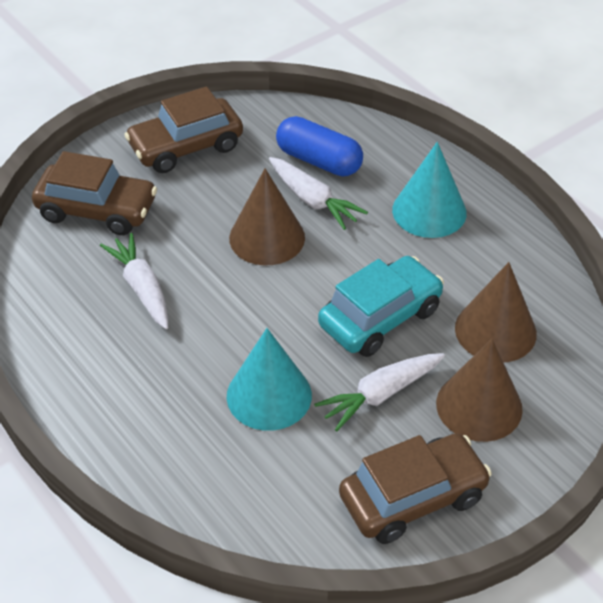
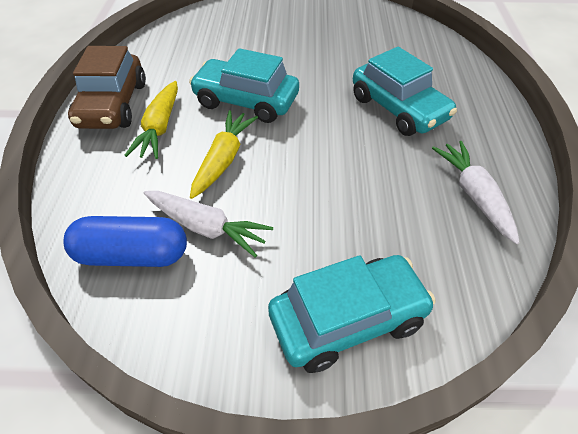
brown car: [32,151,157,235] [124,86,243,173] [339,433,492,544] = 3 -> [68,46,146,129] = 1
brown cone: [229,168,305,265] [436,339,523,442] [455,262,537,363] = 3 -> none = 0
turquoise car: [318,256,444,357] = 1 -> [189,48,299,123] [268,255,436,373] [353,47,457,136] = 3
turquoise cone: [227,328,312,431] [392,142,467,238] = 2 -> none = 0
white carrot: [100,233,168,329] [269,157,368,230] [314,353,445,431] = 3 -> [144,191,273,258] [432,141,520,244] = 2
yellow carrot: none = 0 -> [124,81,178,159] [190,110,258,199] = 2

